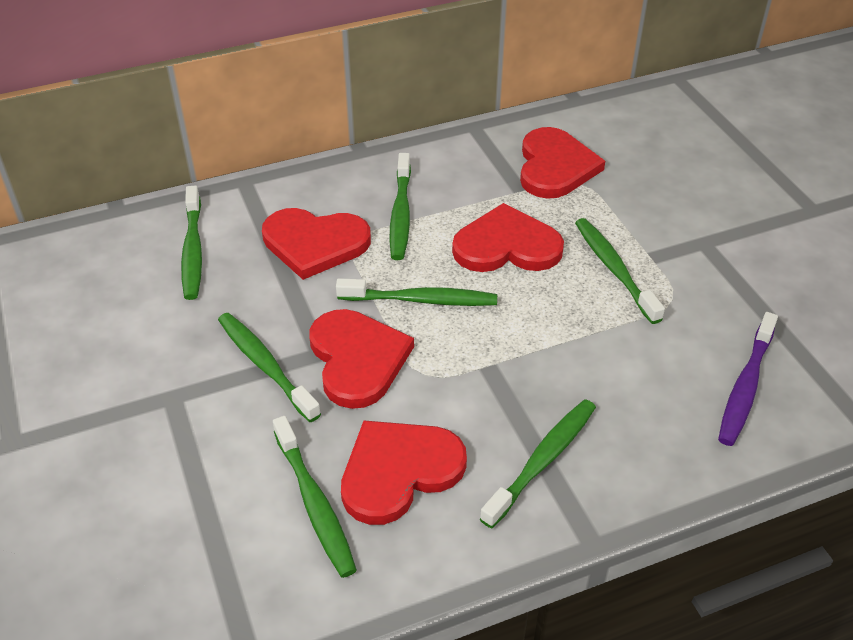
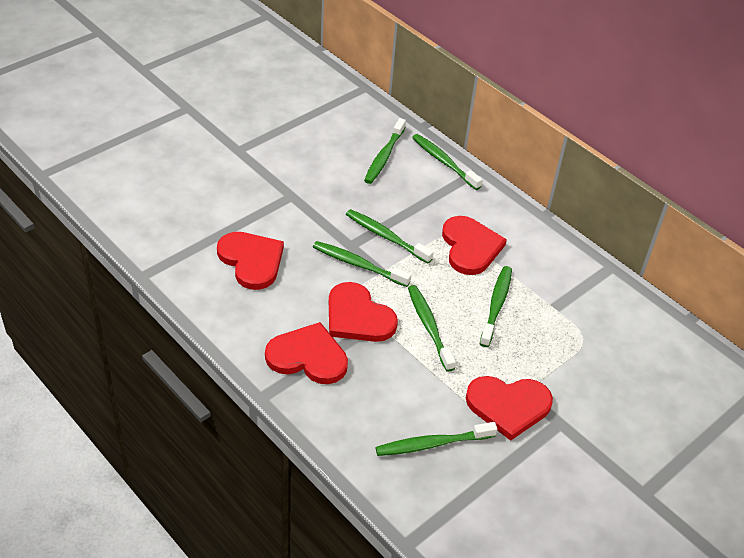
purple toothbrush: [718,312,778,446] = 1 -> none = 0

